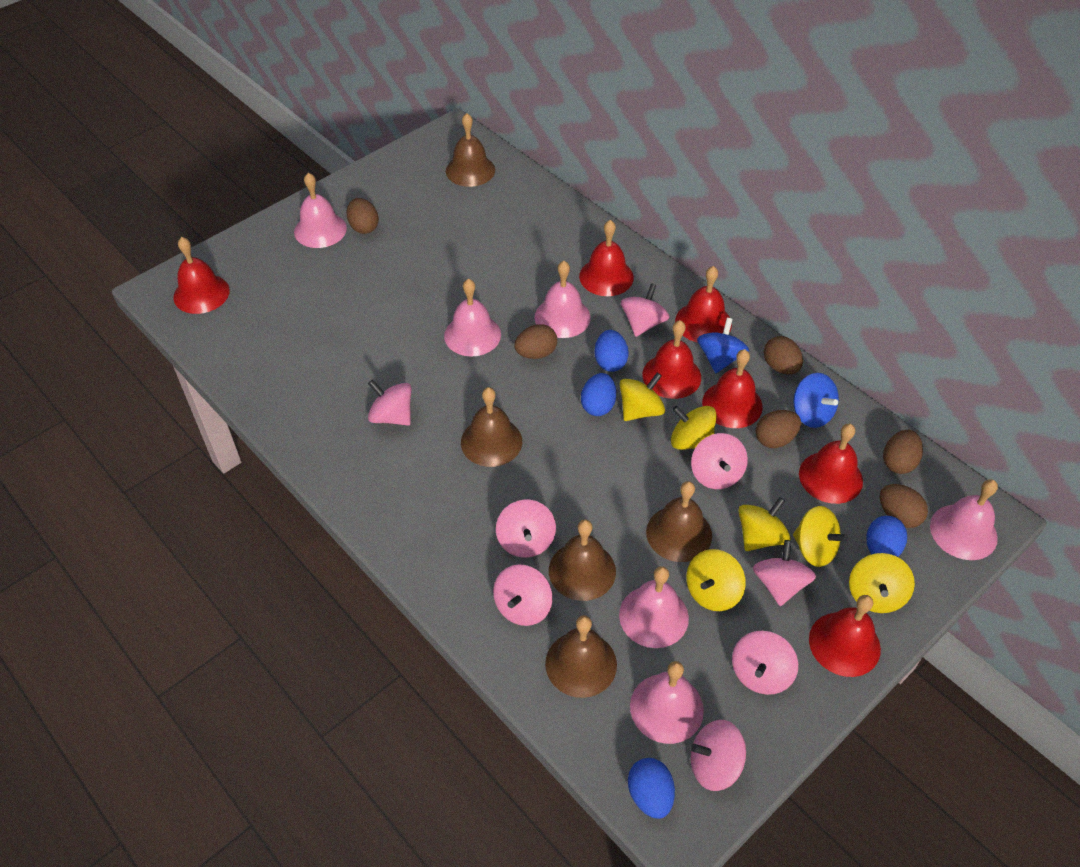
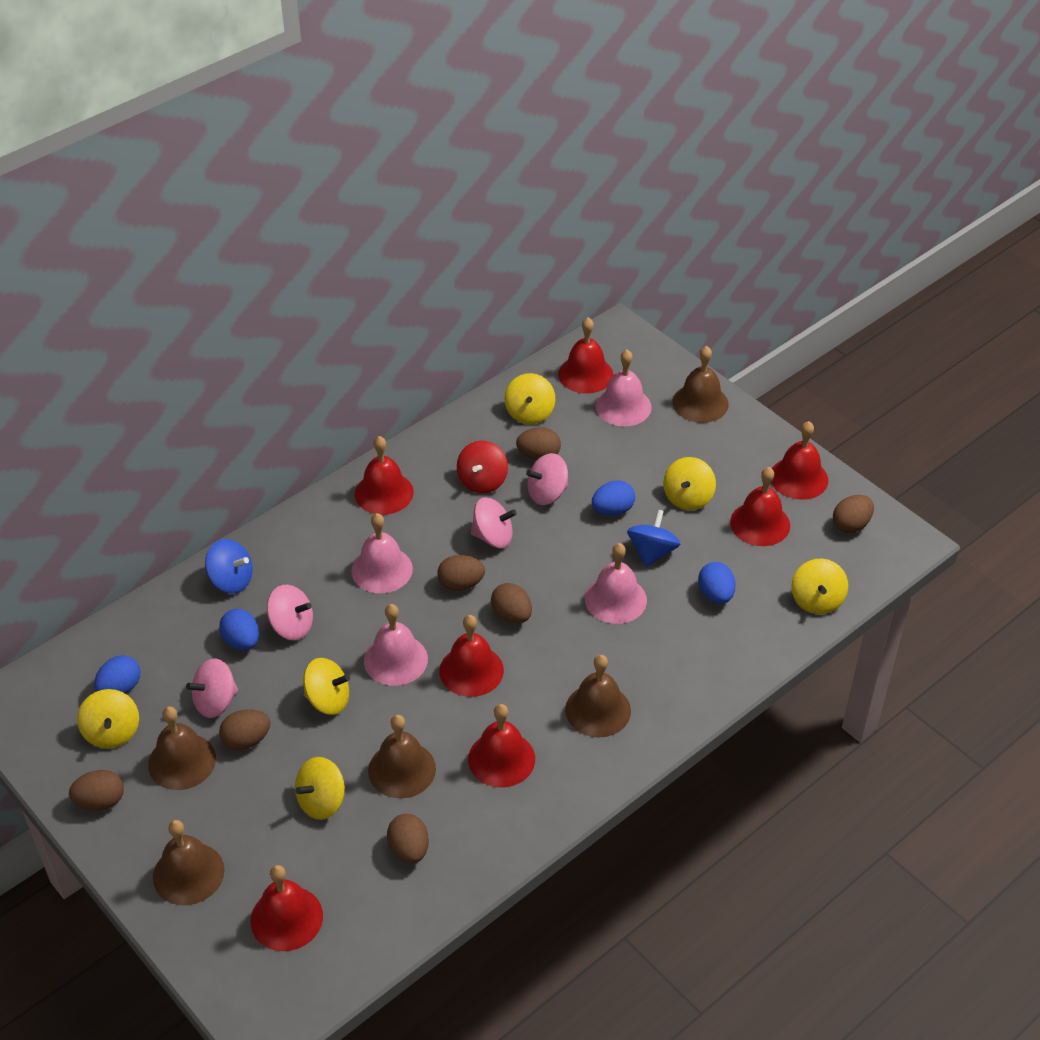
brown egg: [347,198,379,234] [514,324,557,359] [755,410,801,448] [764,336,803,375] [880,484,928,528] [883,430,923,474] = 6 -> [69,770,124,810] [219,709,271,750] [387,814,429,864] [437,555,485,591] [491,583,532,623] [516,427,561,460] [833,495,874,533] = 7
pink bell: [294,173,347,248] [444,279,501,357] [534,261,591,338] [619,566,689,648] [630,661,704,744] [930,479,998,560] = 6 -> [351,513,413,593] [364,604,428,686] [585,543,647,624] [595,350,652,426] = 4
pink spinning top: [368,380,411,425] [493,564,552,626] [496,500,556,558] [621,283,670,337] [690,720,746,791] [691,433,748,489] [732,631,798,695] [753,540,816,606] = 8 -> [186,658,238,718] [267,585,313,640] [471,497,517,548] [526,453,568,505] = 4
red spinning top: none = 0 -> [457,441,508,494] = 1

